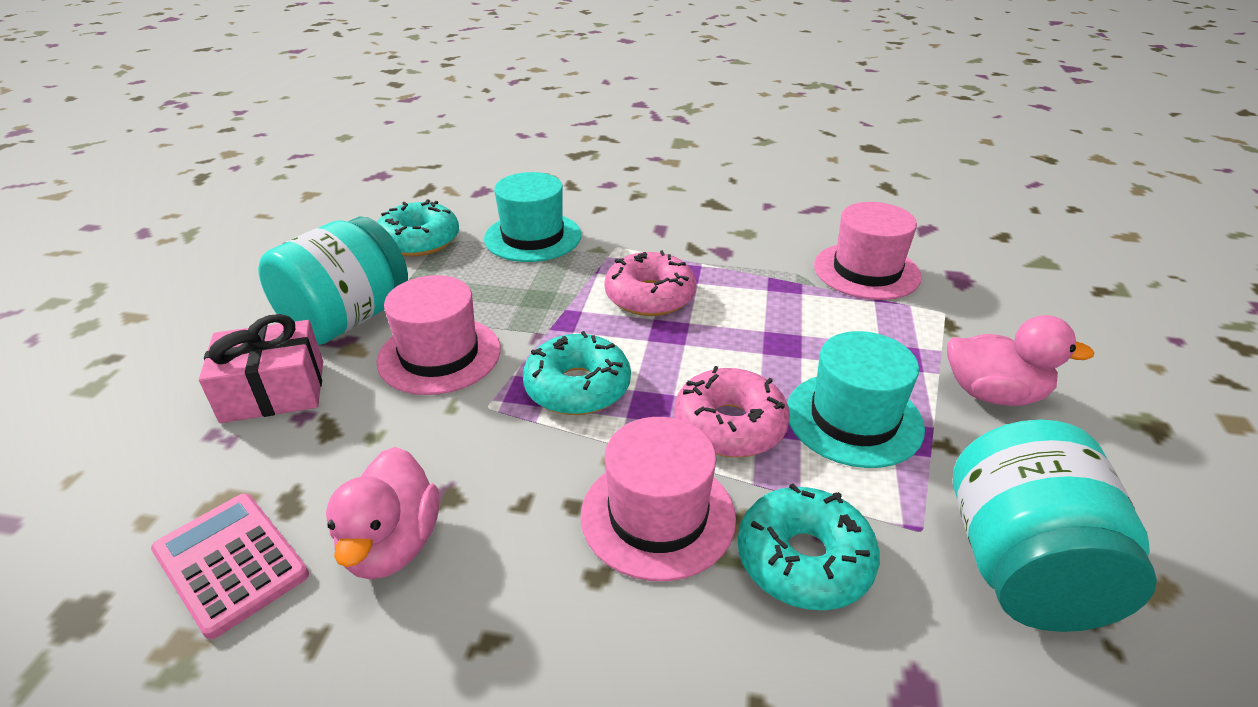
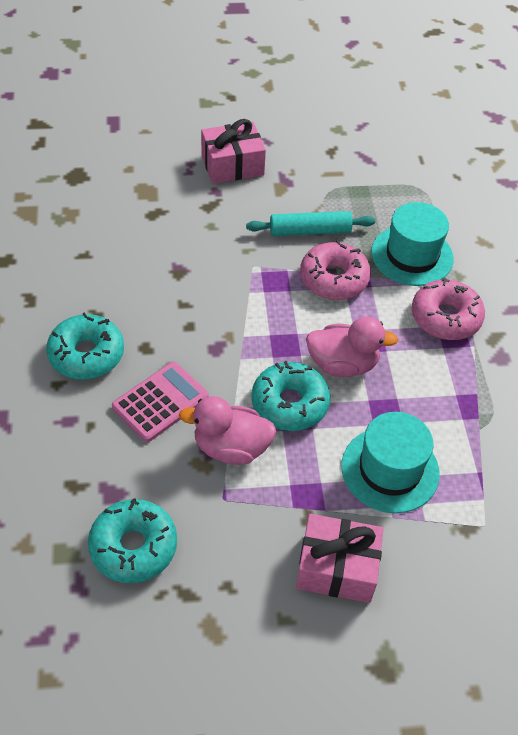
pink gift: [199,314,323,423] = 1 -> [201,119,266,184] [296,514,384,603] = 2
pink hat: [376,275,501,395] [581,417,736,581] [814,202,922,300] = 3 -> none = 0
turquoise jar: [258,217,408,345] [953,420,1157,632] = 2 -> none = 0
turquoise rolling pin: none = 0 -> [246,211,375,236] = 1

